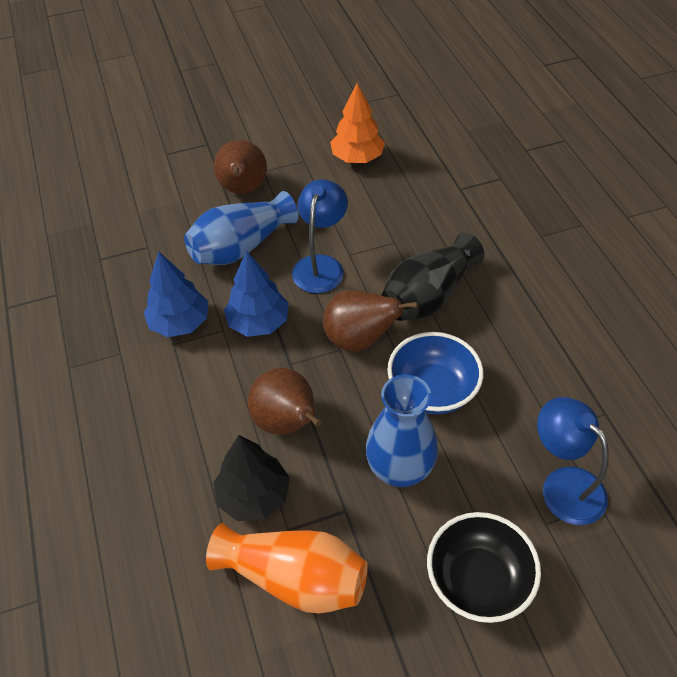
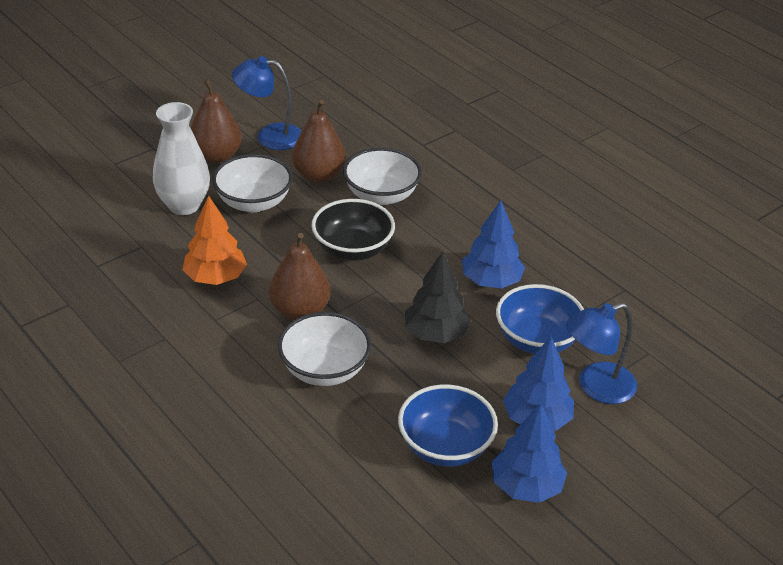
black vase: [381,233,484,321] = 1 -> none = 0
blue bowl: [387,332,483,414] = 1 -> [398,385,498,467] [496,284,584,354] = 2
blue tree: [144,251,208,337] [224,251,289,337] = 2 -> [462,201,525,288] [492,403,567,503] [503,336,574,431] = 3
blue vase: [184,191,298,265] [366,374,438,487] = 2 -> none = 0
orange vase: [206,523,368,614] = 1 -> none = 0
white bowl: none = 0 -> [212,154,293,212] [278,312,372,386] [343,148,422,205] = 3
white vase: none = 0 -> [153,102,210,215] = 1

